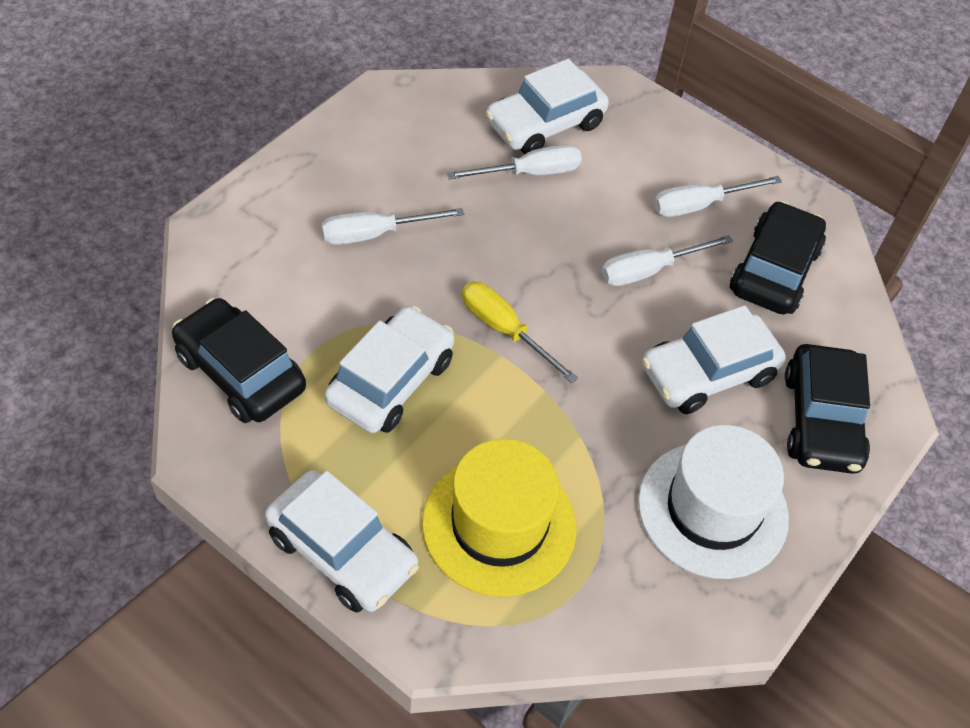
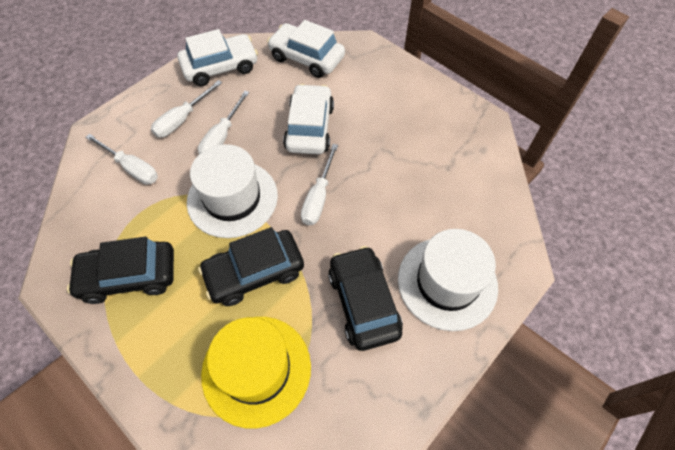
white car: [265,470,419,612] [324,306,454,433] [485,59,609,155] [642,305,786,414] = 4 -> [177,29,258,86] [267,20,345,78] [283,84,334,154] = 3
white hat: [638,425,789,579] = 1 -> [187,144,278,238] [398,229,498,331] = 2
yellow screwdriver: [462,282,578,383] = 1 -> none = 0

